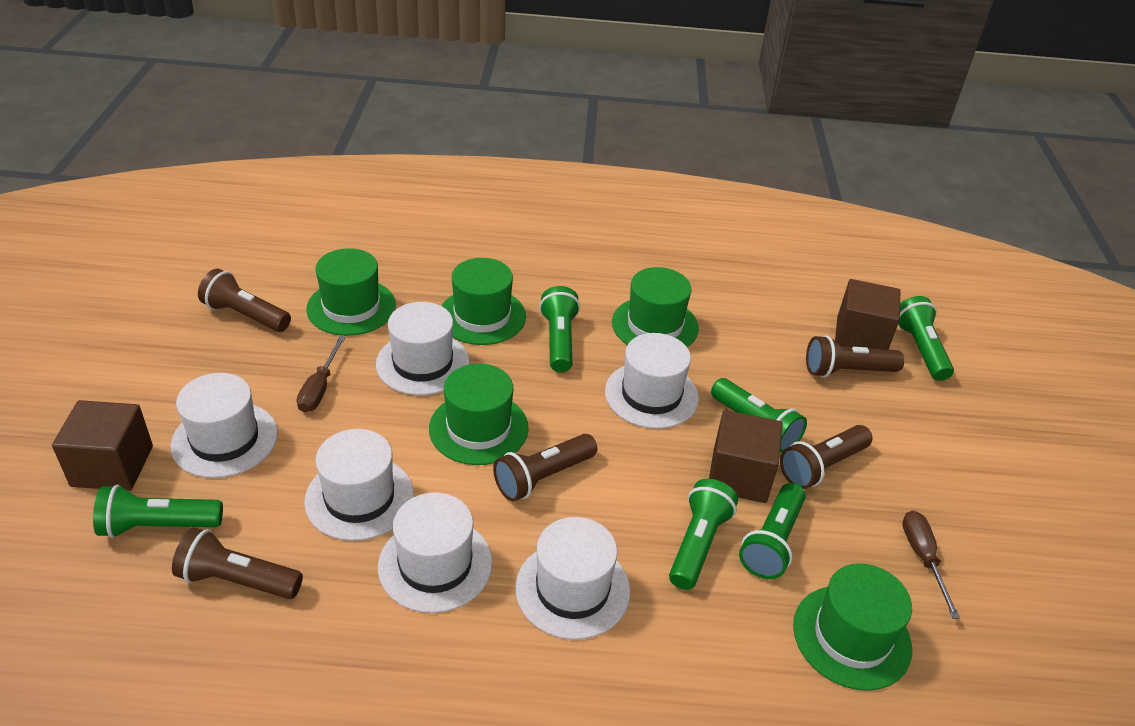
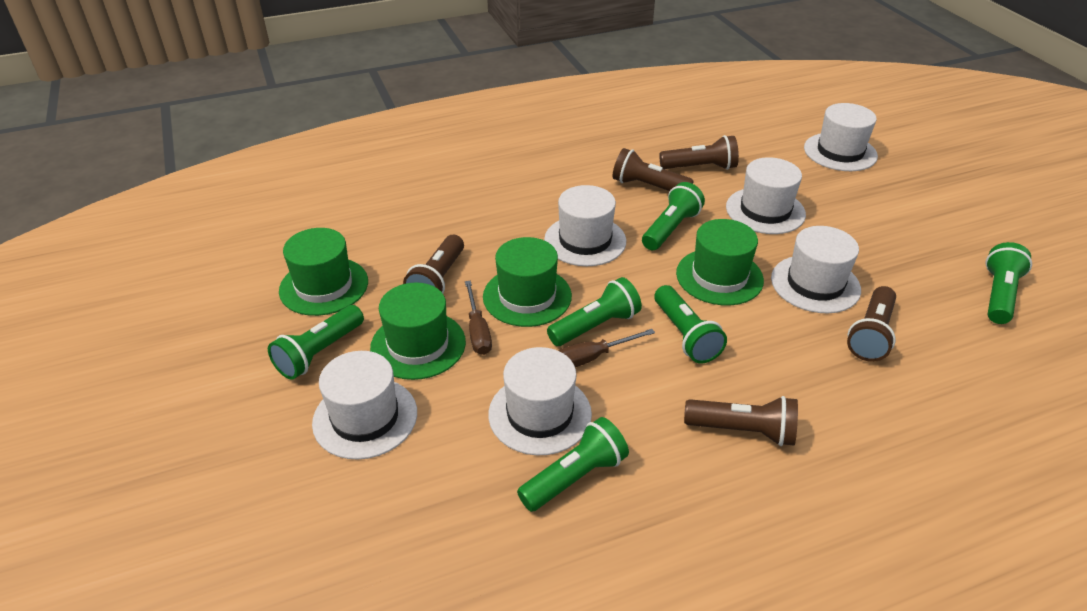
brown cube: [52,400,153,491] [709,410,783,503] [835,279,900,350] = 3 -> none = 0
green hat: [306,248,396,336] [429,363,529,465] [442,258,526,345] [612,267,699,347] [793,563,912,691] = 5 -> [279,228,368,316] [370,282,466,380] [483,237,572,327] [676,219,764,305] = 4

